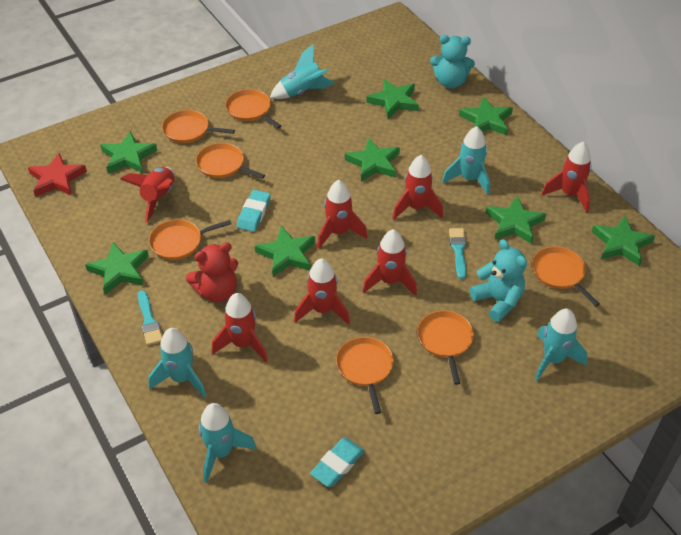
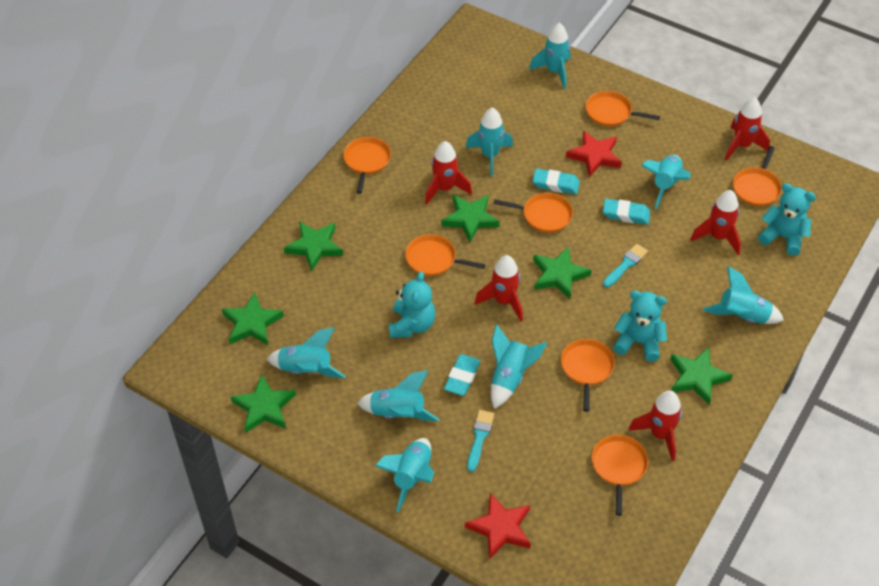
green star: [85,242,149,295] [100,131,157,173] [255,226,315,277] [345,138,400,181] [367,79,419,119] [459,96,513,135] [486,195,546,244] [592,216,655,266] = 8 -> [222,293,284,345] [231,374,296,433] [284,222,343,271] [441,195,500,242] [533,246,592,299] [670,347,733,405] = 6
red rocket: [120,167,174,223] [212,293,268,362] [294,258,350,325] [317,180,367,249] [362,229,417,296] [392,155,443,219] [542,142,592,213] = 7 -> [425,141,472,205] [475,255,523,321] [628,391,682,461] [690,190,741,255] [725,97,770,161] = 5
red star: [28,153,87,197] = 1 -> [465,493,531,560] [566,130,622,177] = 2
red teddy bear: [186,242,238,302] = 1 -> none = 0
turquoise eraser: [237,190,271,232] [310,438,365,487] = 2 -> [444,354,480,396] [532,169,580,194] [603,199,650,225] = 3
turquoise rocket: [149,328,206,397] [199,403,257,483] [270,44,335,99] [442,126,490,195] [535,309,587,381] = 5 -> [267,327,346,378] [357,370,439,421] [375,438,434,512] [466,108,513,176] [491,324,547,409] [529,23,571,89] [641,155,691,209] [703,266,784,324] = 8
turquoise teddy bear: [430,35,475,88] [470,239,527,322] = 2 -> [389,271,435,338] [613,290,667,361] [758,183,816,256] = 3

